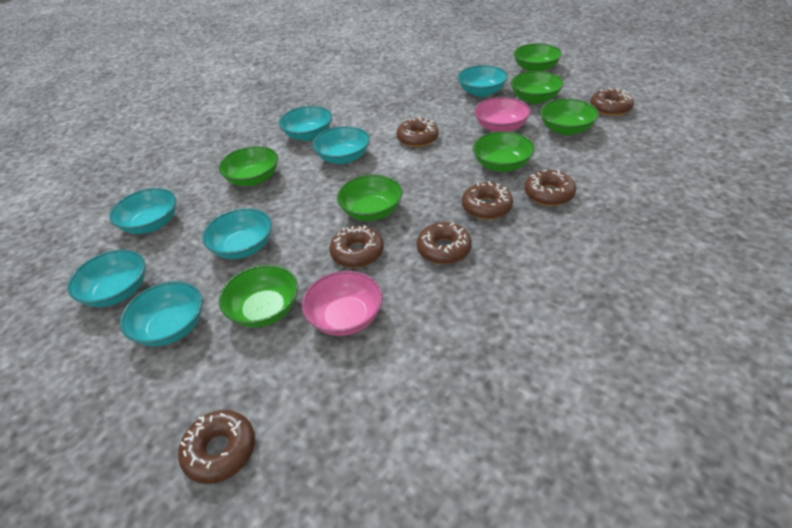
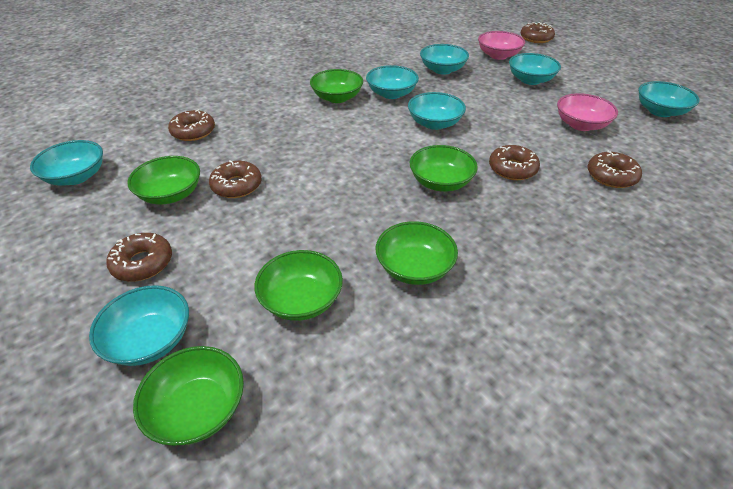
brown donut: [178,410,255,484] [329,225,384,268] [396,117,439,147] [417,222,472,264] [462,182,513,220] [524,170,576,206] [590,88,634,116] = 7 -> [106,233,172,282] [168,110,215,141] [209,160,262,198] [489,145,540,180] [521,22,555,43] [588,151,642,188] = 6
green bowl: [218,146,278,186] [219,265,298,327] [337,175,403,221] [473,131,535,172] [511,71,564,104] [513,43,562,71] [540,99,599,136] = 7 -> [127,156,200,204] [133,346,244,446] [254,250,343,321] [310,69,363,103] [376,221,458,285] [410,145,478,192] = 6

